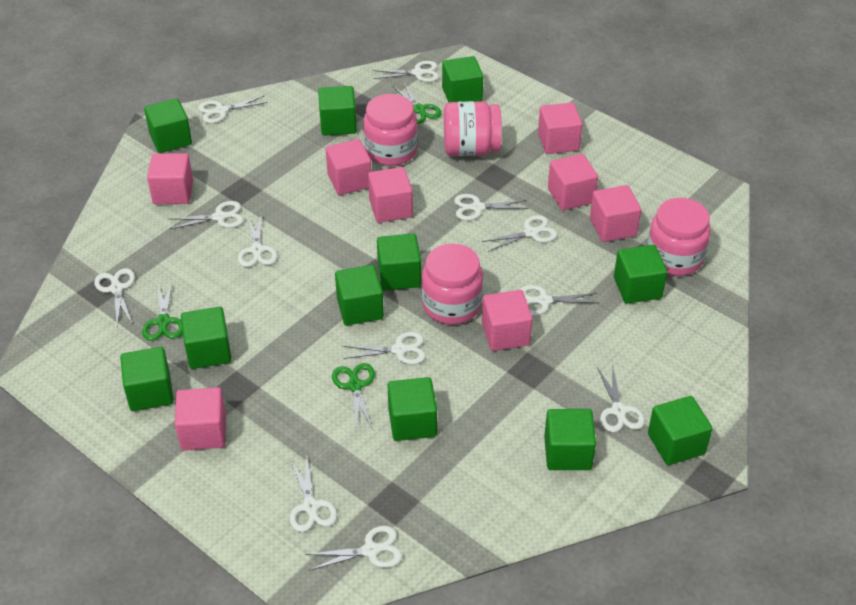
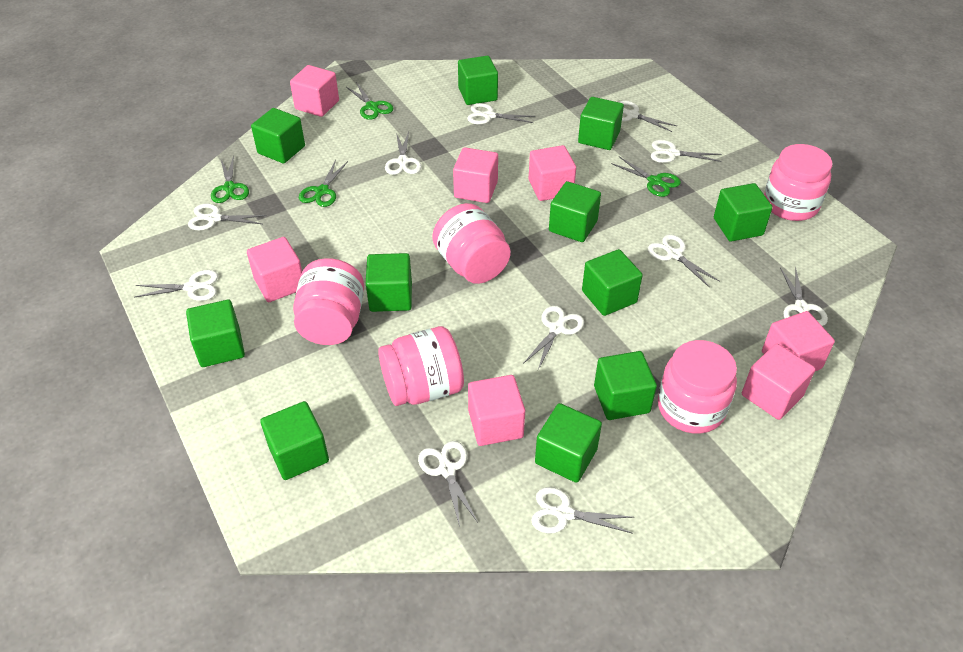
green scissors: [142,282,183,341] [332,363,375,430] [393,83,441,124] = 3 -> [211,155,249,203] [299,160,348,207] [346,82,394,120] [611,157,681,197] = 4
pink cube: [147,153,193,204] [175,387,226,450] [326,139,372,195] [368,167,413,223] [482,290,533,351] [538,102,583,154] [548,154,598,210] [590,185,641,242] = 8 -> [247,237,302,302] [290,65,339,117] [453,147,498,203] [468,375,525,446] [529,145,576,201] [742,344,815,420] [762,311,835,371] = 7
pink jar: [363,94,418,166] [421,244,483,325] [444,101,502,156] [647,198,711,276] = 4 -> [293,258,364,345] [378,326,464,406] [432,203,511,284] [658,340,737,434] [764,144,832,221] = 5
white scissors: [94,268,135,326] [169,201,244,229] [198,96,268,123] [238,213,277,267] [290,458,337,532] [306,526,402,571] [343,332,426,365] [373,61,439,82] [454,194,529,220] [482,215,557,252] [520,285,599,316] [597,364,645,433] = 12 -> [135,270,218,301] [188,204,267,230] [385,131,422,175] [418,441,477,527] [467,103,535,124] [523,306,584,370] [531,487,634,534] [619,101,677,132] [648,234,720,288] [651,140,722,163] [780,266,828,326] = 11

